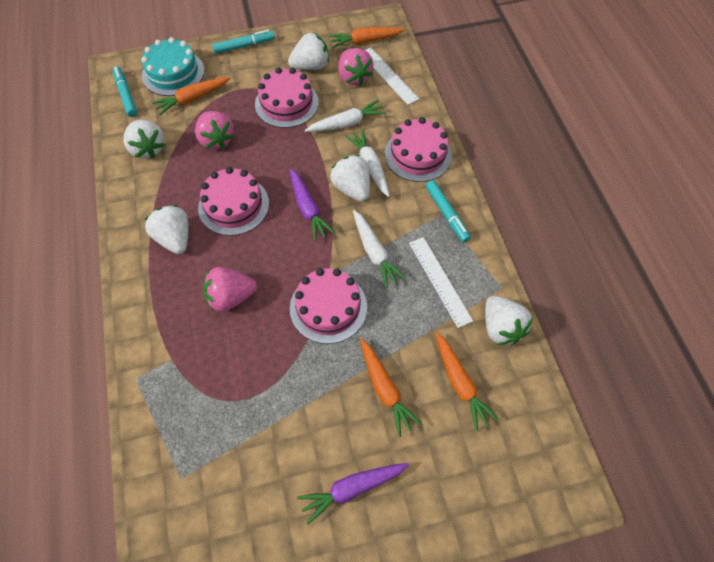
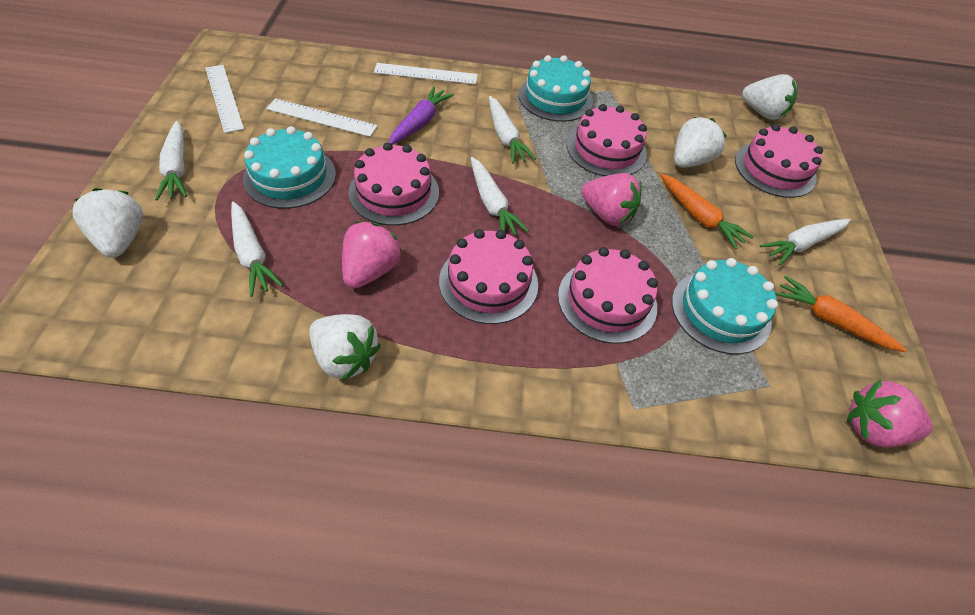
orange carrot: [152,77,231,115] [329,27,405,48] [360,339,422,437] [435,332,499,431] = 4 -> [660,174,754,249] [776,275,907,352] = 2
pink cake: [198,167,269,236] [255,68,319,128] [290,268,367,344] [385,117,452,182] = 4 -> [348,142,439,226] [439,229,538,324] [558,247,658,344] [567,104,647,176] [735,124,823,198] = 5
purple carrot: [290,169,335,241] [297,463,409,525] = 2 -> [389,86,454,145] = 1
turquoise cake: [141,37,204,96] = 1 -> [243,126,336,209] [518,55,593,122] [672,258,778,354] = 3
turquoise marker: [113,66,137,117] [212,29,275,54] [426,180,471,242] = 3 -> none = 0
white carrot: [305,100,386,132] [345,129,390,197] [353,210,407,288] = 3 -> [155,121,187,201] [231,202,283,297] [471,157,529,236] [489,96,536,164] [760,219,850,266] = 5
white ruler: [365,47,419,105] [409,237,473,328] = 2 -> [205,65,244,133] [266,98,378,137] [374,63,478,85] = 3
white strawberry: [123,120,165,158] [144,205,189,254] [288,33,329,70] [330,155,370,202] [485,296,533,345] = 5 -> [73,188,143,257] [309,314,381,381] [674,117,727,168] [742,74,797,120] = 4

